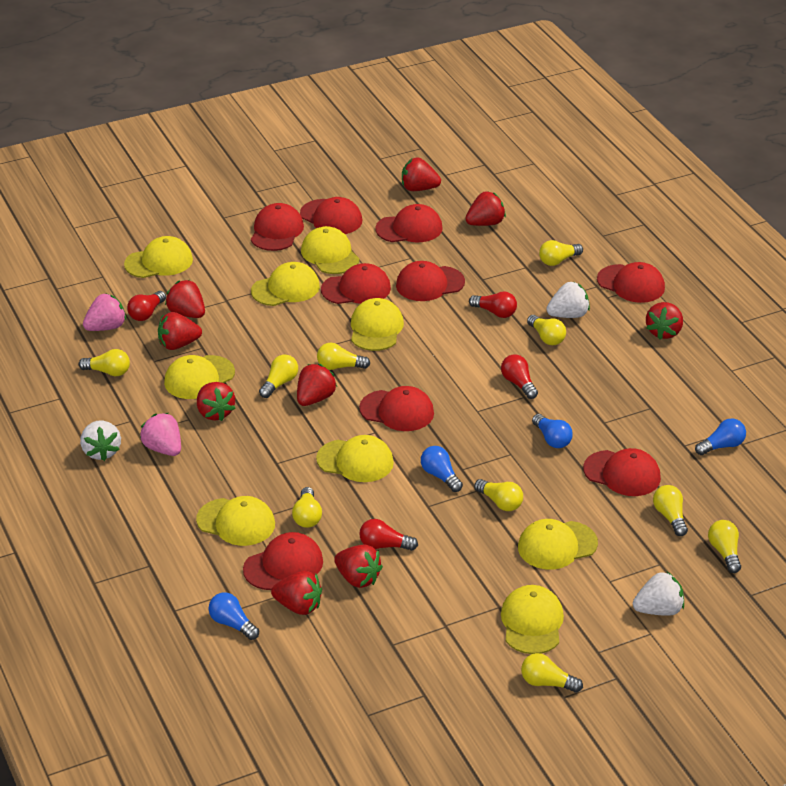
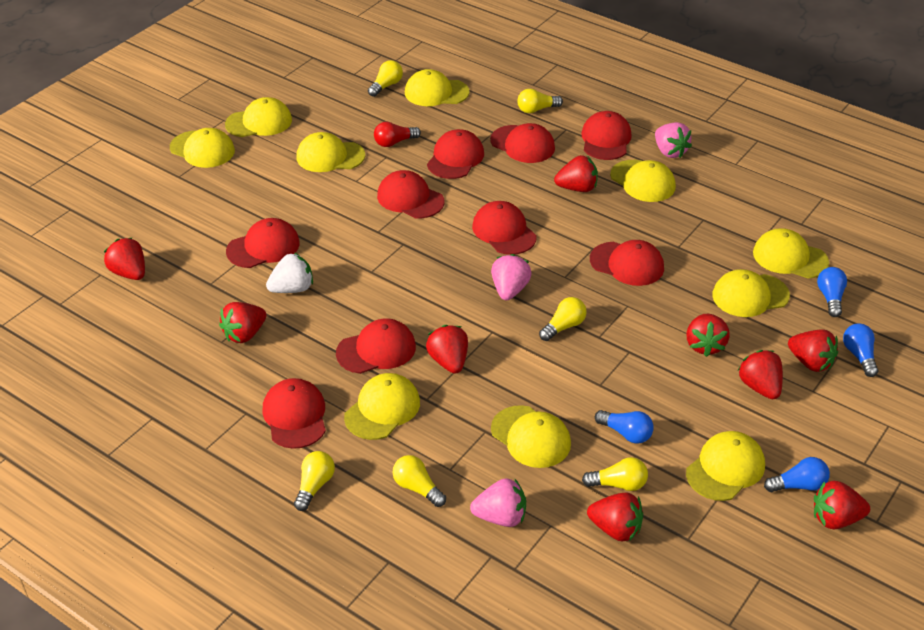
pink strawberry: [83,293,126,331] [140,413,181,456] = 2 -> [470,478,526,527] [491,254,532,300] [655,122,692,158] = 3
red light bulb: [127,291,166,321] [359,519,418,551] [469,291,517,318] [501,354,538,399] = 4 -> [374,122,421,147] = 1
white strawberry: [80,421,121,461] [546,282,590,318] [633,572,684,616] = 3 -> [266,253,313,293] = 1
yellow cap: [124,236,193,278] [164,355,235,399] [196,496,275,546] [251,262,320,306] [301,226,359,274] [316,435,394,482] [351,298,404,351] [501,585,564,654] [518,519,598,570] = 9 -> [170,128,235,168] [225,97,292,137] [296,132,365,172] [344,373,420,440] [405,69,469,106] [491,405,571,468] [610,160,676,202] [686,431,765,501] [712,269,790,317] [753,228,829,278] = 10
yellow light bulb: [79,349,130,376] [259,354,298,398] [292,487,322,528] [317,343,370,370] [474,479,523,511] [521,653,583,693] [527,315,566,345] [539,240,583,266] [653,485,688,536] [708,520,741,573] = 10 -> [294,451,335,511] [368,60,403,97] [393,455,446,507] [517,89,563,113] [539,297,587,341] [582,457,648,491] = 6

